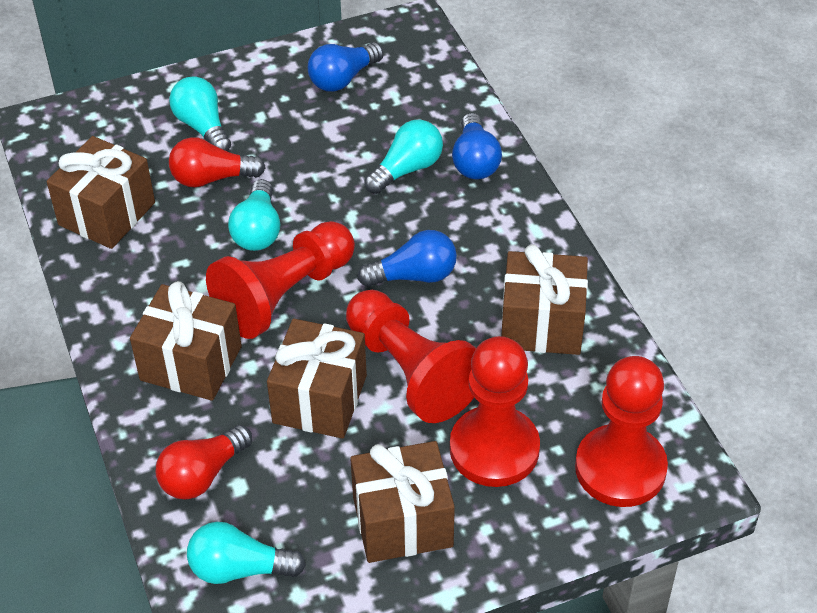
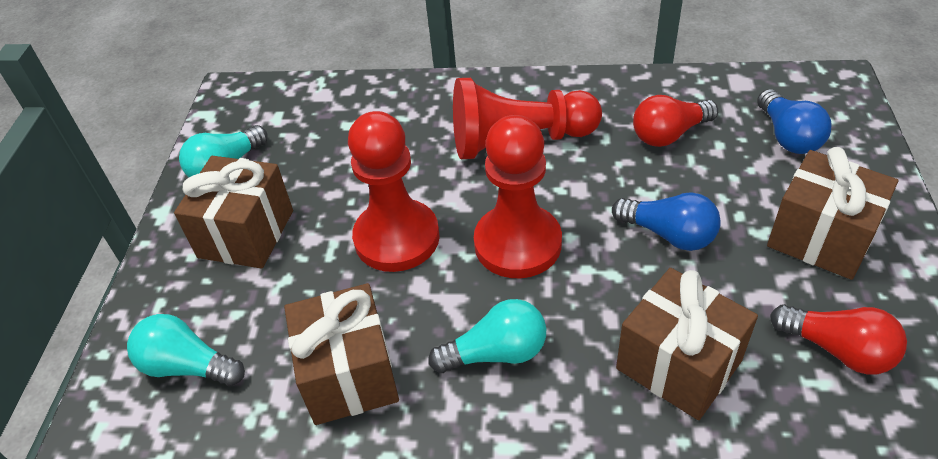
blue light bulb: [308,42,384,92] [357,230,457,287] [452,113,502,179] = 3 -> [612,192,721,251] [757,89,832,154] = 2
brown gift: [47,136,155,249] [130,281,242,401] [267,319,367,439] [350,441,455,563] [501,244,588,355] = 5 -> [174,156,293,268] [284,283,399,425] [616,268,758,420] [767,147,898,280] = 4
red pawn: [206,221,355,339] [346,290,476,423] [450,336,540,487] [575,356,668,507] = 4 -> [348,111,440,272] [453,78,602,159] [474,115,562,278] = 3
turquoise light bulb: [169,76,231,152] [187,522,306,584] [228,179,280,251] [364,119,443,194] = 4 -> [127,314,245,386] [179,125,268,177] [428,299,546,373] = 3

